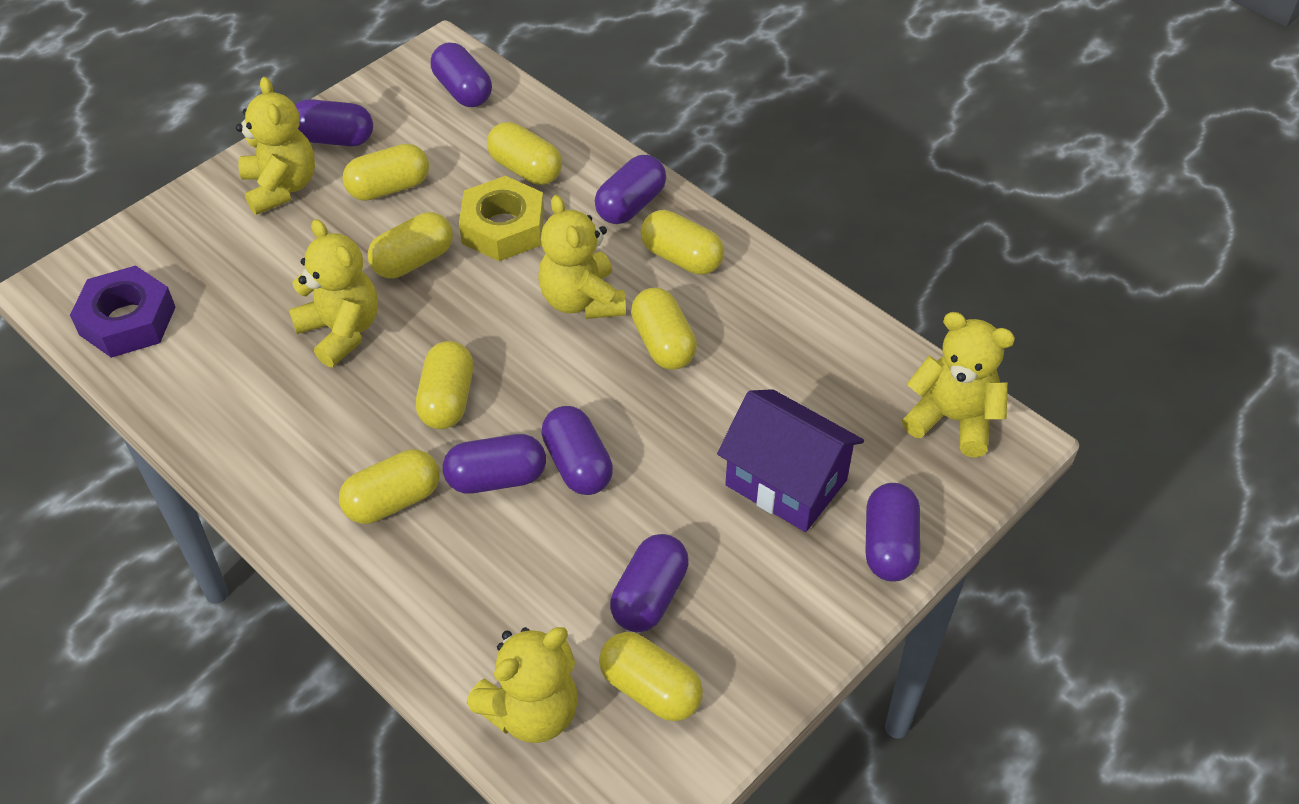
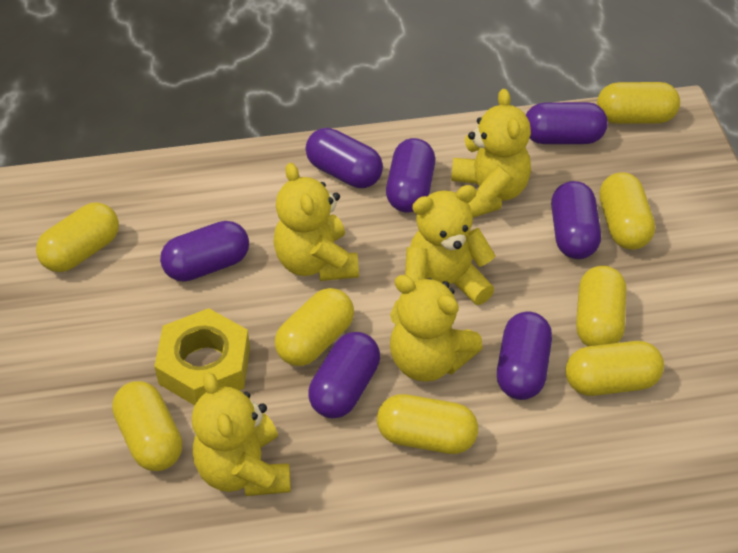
purple house: [717,389,864,532] = 1 -> none = 0
purple nut: [70,266,176,358] = 1 -> none = 0

